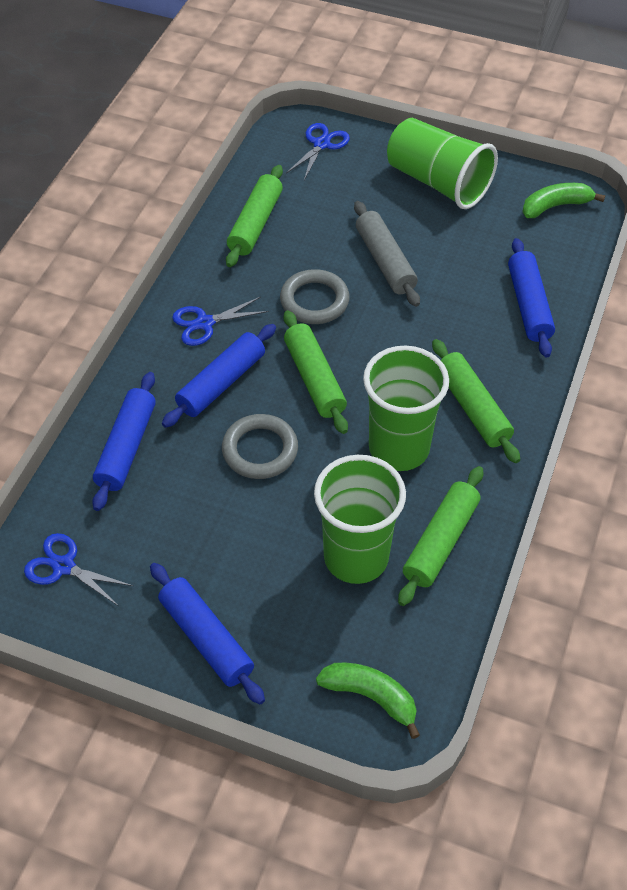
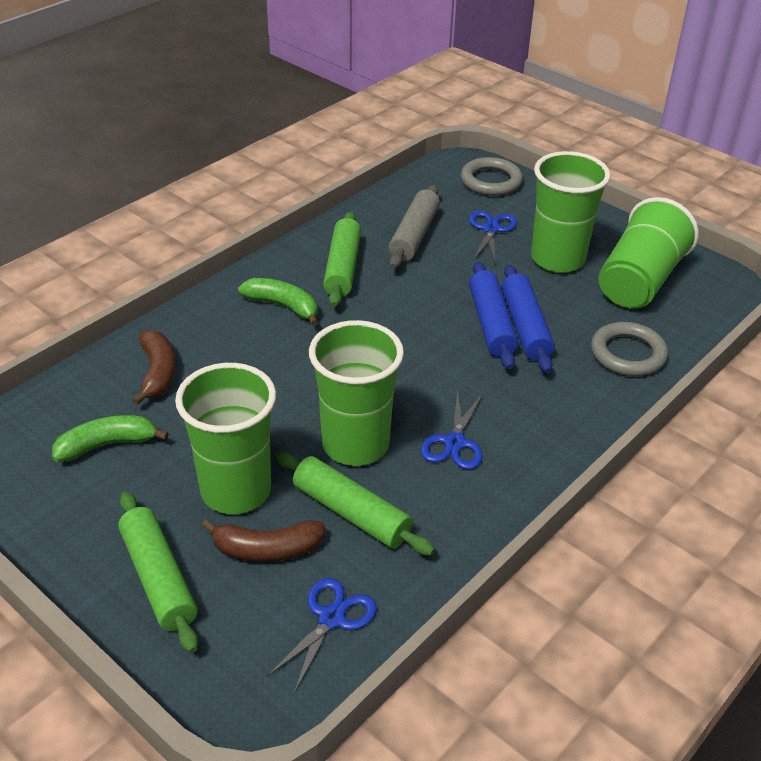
blue rolling pin: [92,372,156,511] [150,563,265,704] [162,324,276,428] [508,238,555,358] = 4 -> [469,262,518,369] [501,265,555,373] = 2
brown banana: none = 0 -> [132,330,176,405] [202,519,325,562] = 2
green cup: [314,455,406,584] [363,346,449,471] [387,118,498,209] = 3 -> [175,363,276,514] [309,320,404,466] [531,151,611,273] [598,197,699,309] = 4
green rolling pin: [226,165,283,267] [284,310,348,434] [398,466,483,606] [432,339,520,463] = 4 -> [118,491,198,653] [275,451,435,556] [323,211,361,307] = 3

